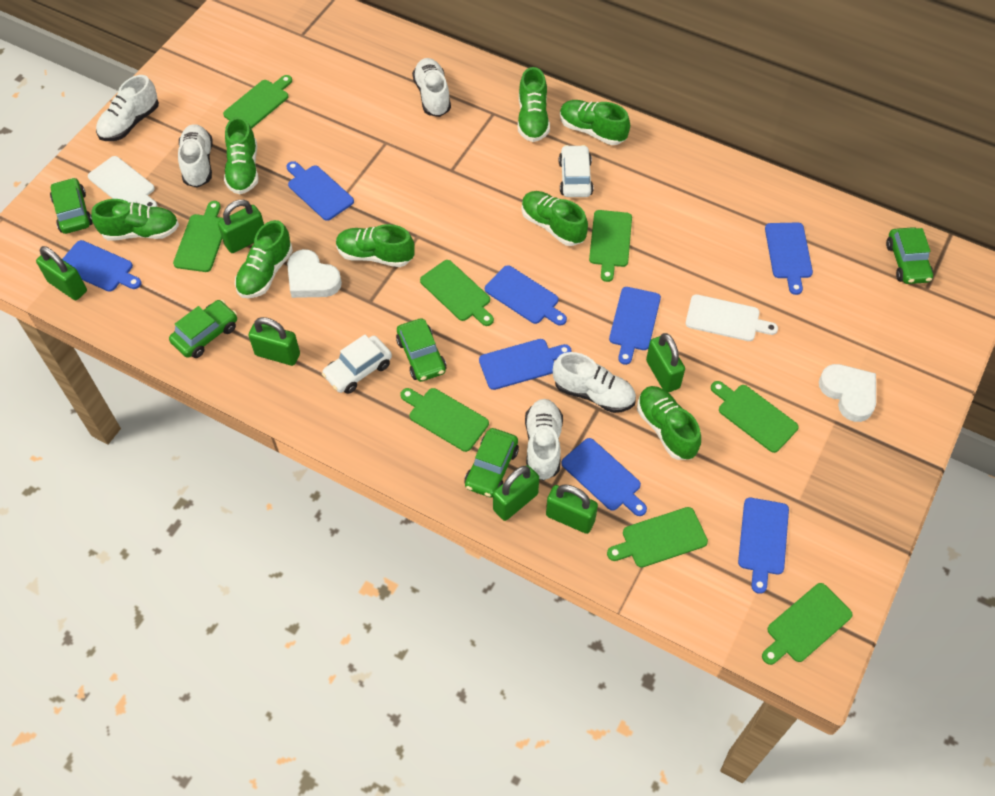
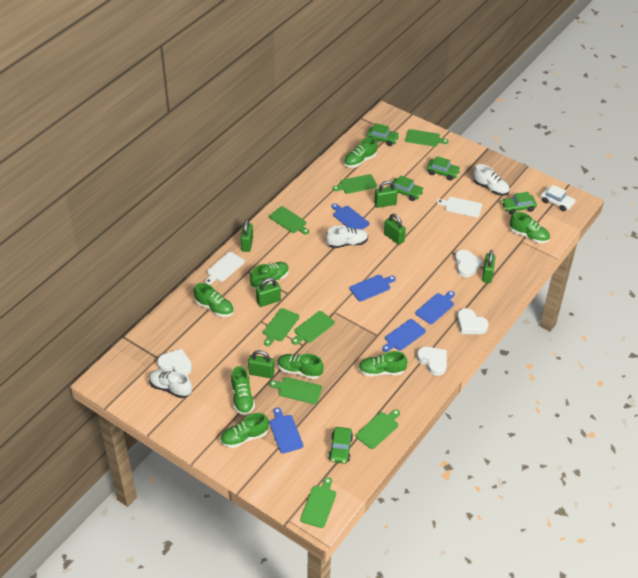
blue cutting board: [62,240,142,292] [287,161,354,221] [479,339,571,390] [485,265,567,326] [561,438,647,516] [609,287,661,365] [738,498,789,594] [765,222,813,295] = 8 -> [269,408,303,453] [331,203,370,230] [350,275,396,301] [382,319,426,352] [415,291,455,324] = 5
white car: [322,334,392,394] [559,145,594,197] = 2 -> [541,185,576,211] = 1
white heart: [287,249,342,298] [819,364,876,422] = 2 -> [157,348,192,375] [417,347,447,376] [455,249,483,277] [457,308,489,334] = 4
white shoe: [96,75,159,141] [178,124,213,188] [412,58,451,117] [525,399,563,481] [553,352,636,413] = 5 -> [149,370,192,398] [326,225,368,248] [473,164,510,196] = 3

